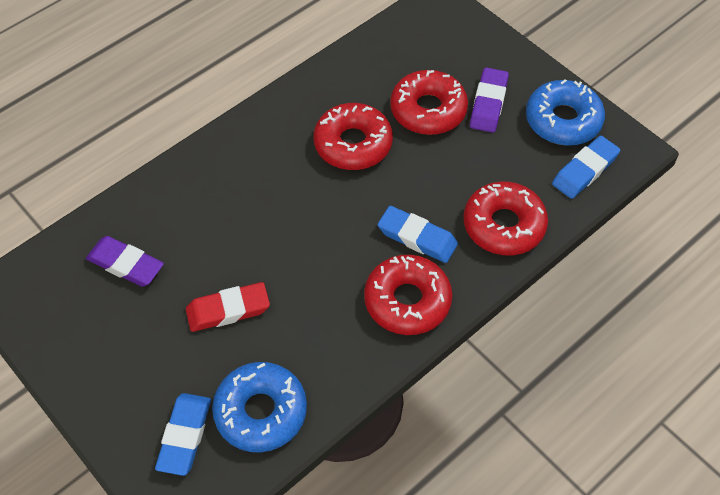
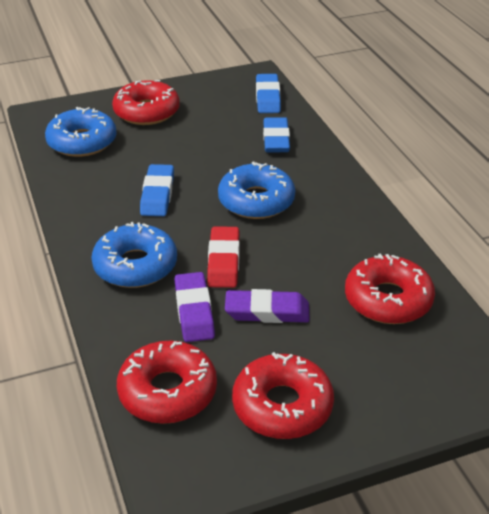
blue donut: [212,362,307,453] [526,79,605,146] = 2 -> [45,107,117,157] [91,222,177,288] [218,161,295,219] = 3

